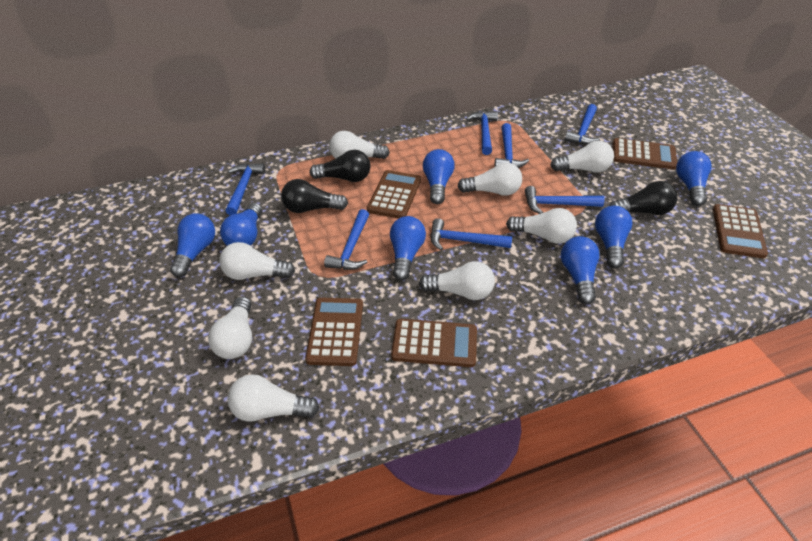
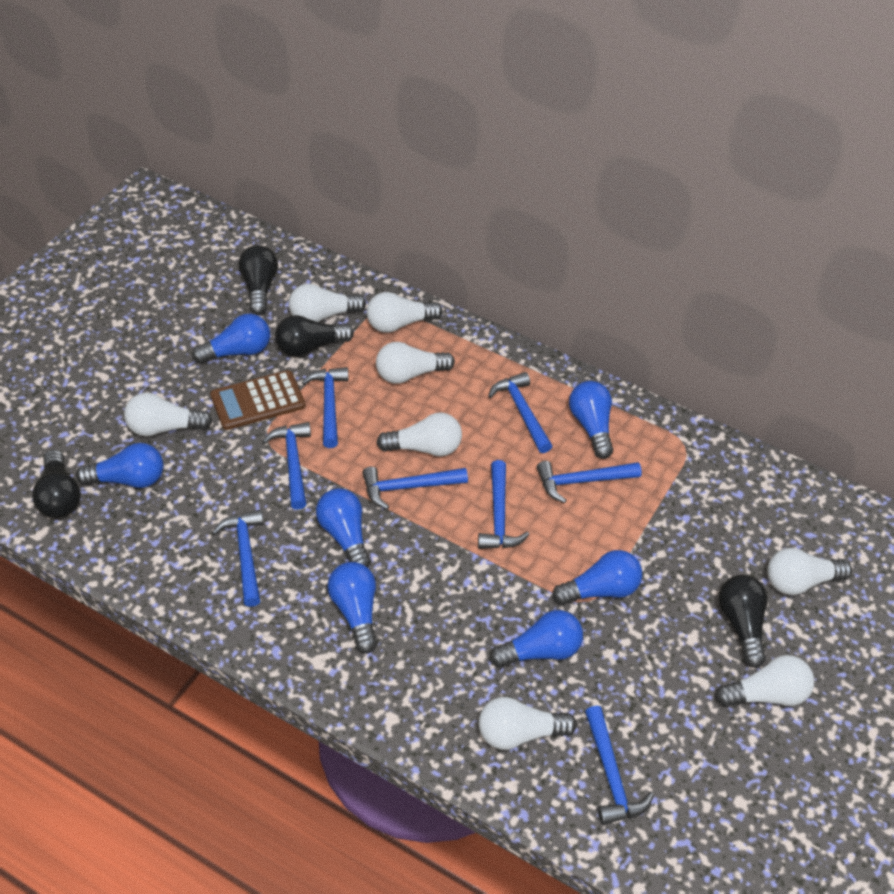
black light bulb: [281,179,348,213] [309,150,371,182] [609,181,678,215] = 3 -> [32,450,81,518] [238,245,278,315] [275,315,354,357] [718,575,768,668] = 4
blue hammer: [225,163,265,215] [324,209,369,270] [430,218,512,250] [466,111,498,155] [494,123,529,168] [525,186,604,214] [565,104,600,145] = 7 -> [212,510,264,607] [262,422,311,510] [302,367,349,448] [362,467,468,510] [478,460,529,549] [488,372,552,453] [537,461,642,503] [585,706,654,825] = 8
brown calculator: [305,298,363,366] [367,170,421,218] [391,319,477,367] [613,138,677,170] [713,204,768,258] = 5 -> [210,370,306,430] = 1

